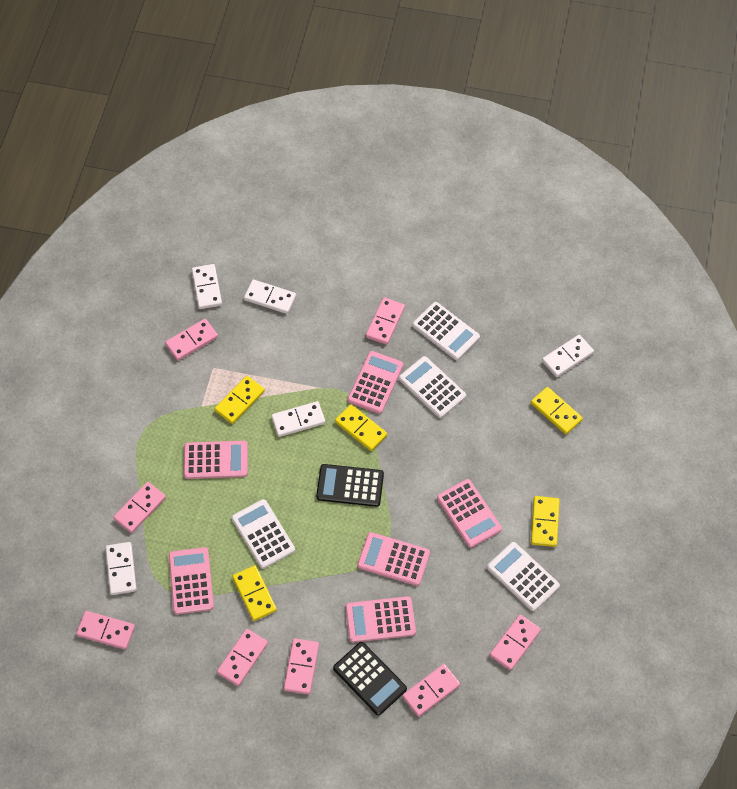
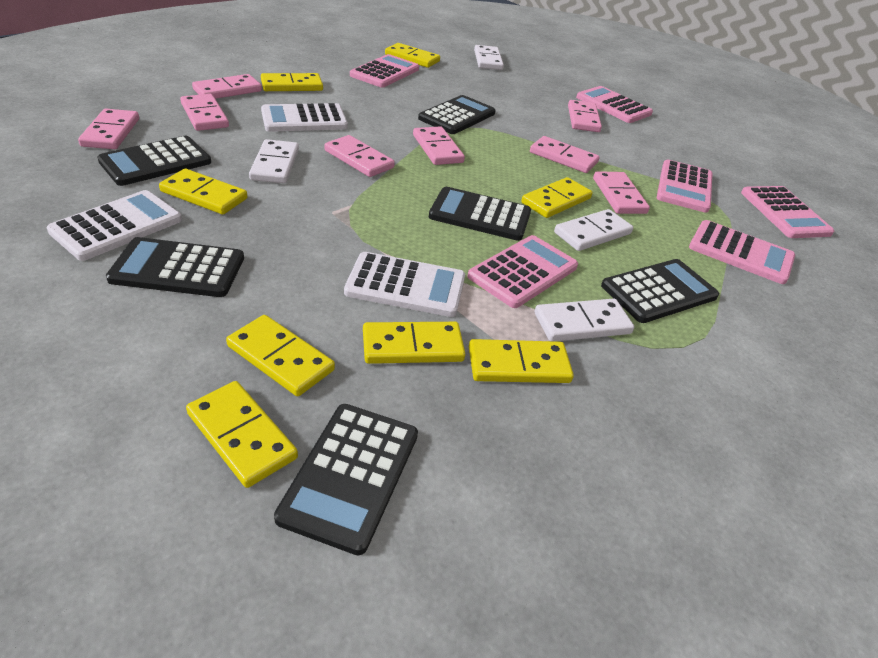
black calculator: [316,464,384,507] [333,642,407,716] = 2 -> [97,136,211,186] [106,237,244,297] [274,404,418,555] [418,95,496,134] [429,187,531,241] [601,259,719,323] = 6
white calculator: [232,499,295,569] [399,356,466,418] [412,302,480,360] [487,542,560,611] = 4 -> [47,190,182,261] [261,103,348,132] [344,252,465,317] = 3
white domino: [105,542,137,595] [192,264,222,309] [244,279,296,314] [271,401,325,437] [542,335,594,377] = 5 -> [249,139,299,183] [474,45,504,70] [535,299,634,341] [554,209,633,251] = 4
yellow domino: [214,376,265,424] [232,565,277,621] [335,404,387,451] [531,387,583,434] [531,496,560,547] = 5 -> [159,169,247,214] [186,381,298,488] [226,315,335,396] [261,73,323,91] [363,322,465,364] [385,43,440,68] [469,339,574,383] [521,177,592,218] = 8

